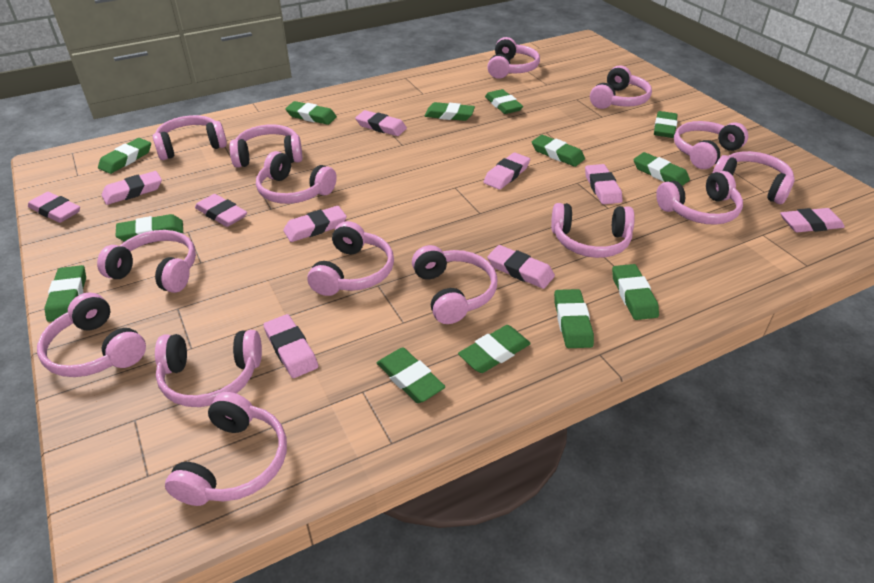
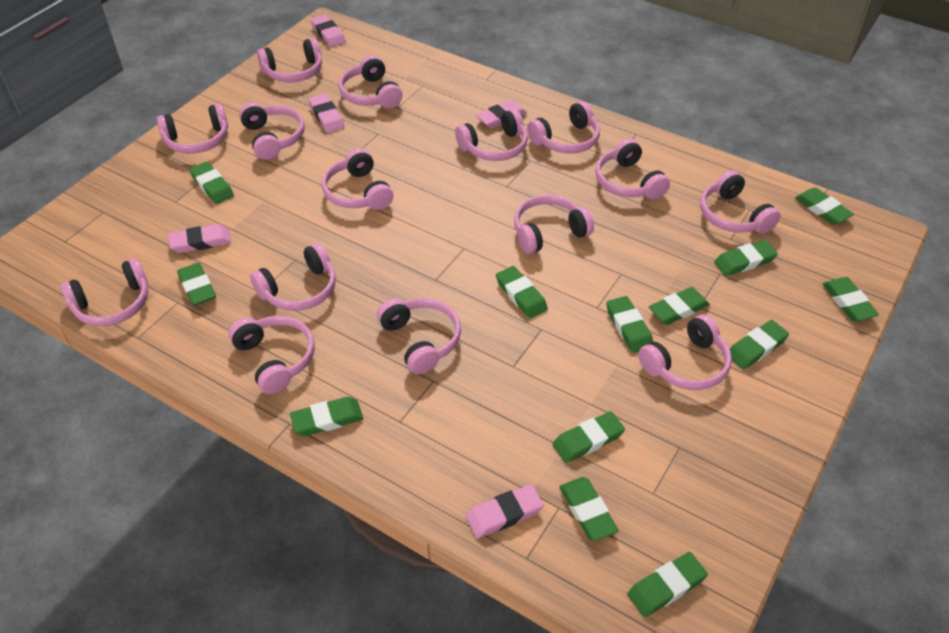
pink eraser: [28,192,80,223] [102,171,162,205] [195,194,247,227] [263,314,318,378] [283,206,347,242] [355,110,407,136] [483,152,530,190] [487,245,555,289] [585,164,622,204] [780,208,845,232] = 10 -> [168,224,231,253] [309,94,344,133] [311,15,346,47] [466,484,544,538] [476,100,527,129] = 5

